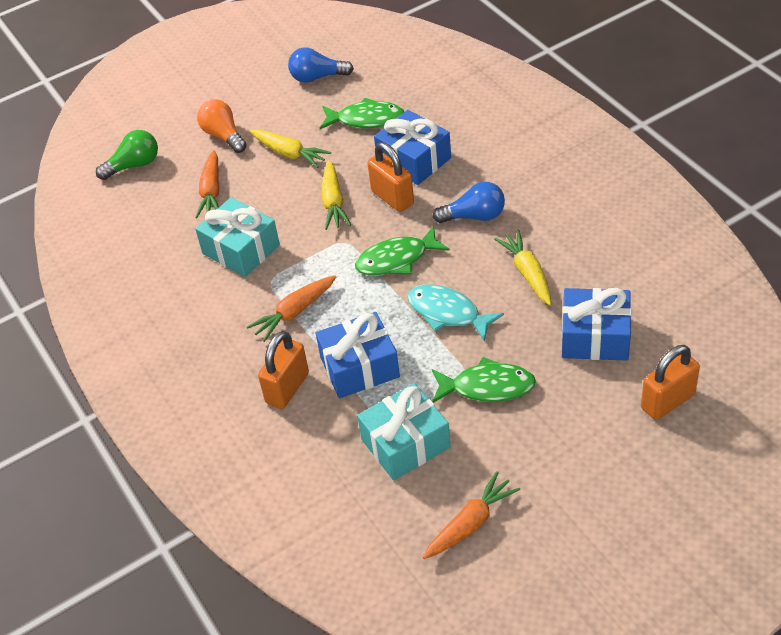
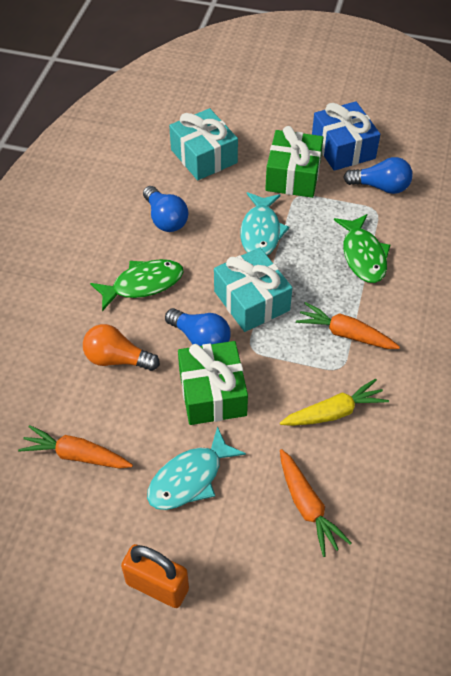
blue gift: [316,312,400,398] [374,110,451,185] [562,288,632,361] = 3 -> [312,101,380,171] = 1
blue light bulb: [288,47,354,83] [433,182,505,223] = 2 -> [143,186,188,232] [165,308,230,346] [343,157,413,194] = 3
green fish: [320,98,404,129] [355,226,450,276] [432,357,536,403] = 3 -> [90,259,184,311] [334,214,391,283] = 2
green gift: none = 0 -> [178,341,248,425] [265,126,324,198] = 2
green light bulb: [96,130,158,180] = 1 -> none = 0
orange padlock: [258,331,309,409] [367,142,414,212] [641,345,700,420] = 3 -> [121,544,189,608] = 1
turquoise fish: [407,284,504,342] = 1 -> [147,426,246,510] [240,192,289,255] = 2
yellow carrot: [249,129,331,168] [321,160,351,230] [494,230,551,306] = 3 -> [280,379,389,426] = 1

